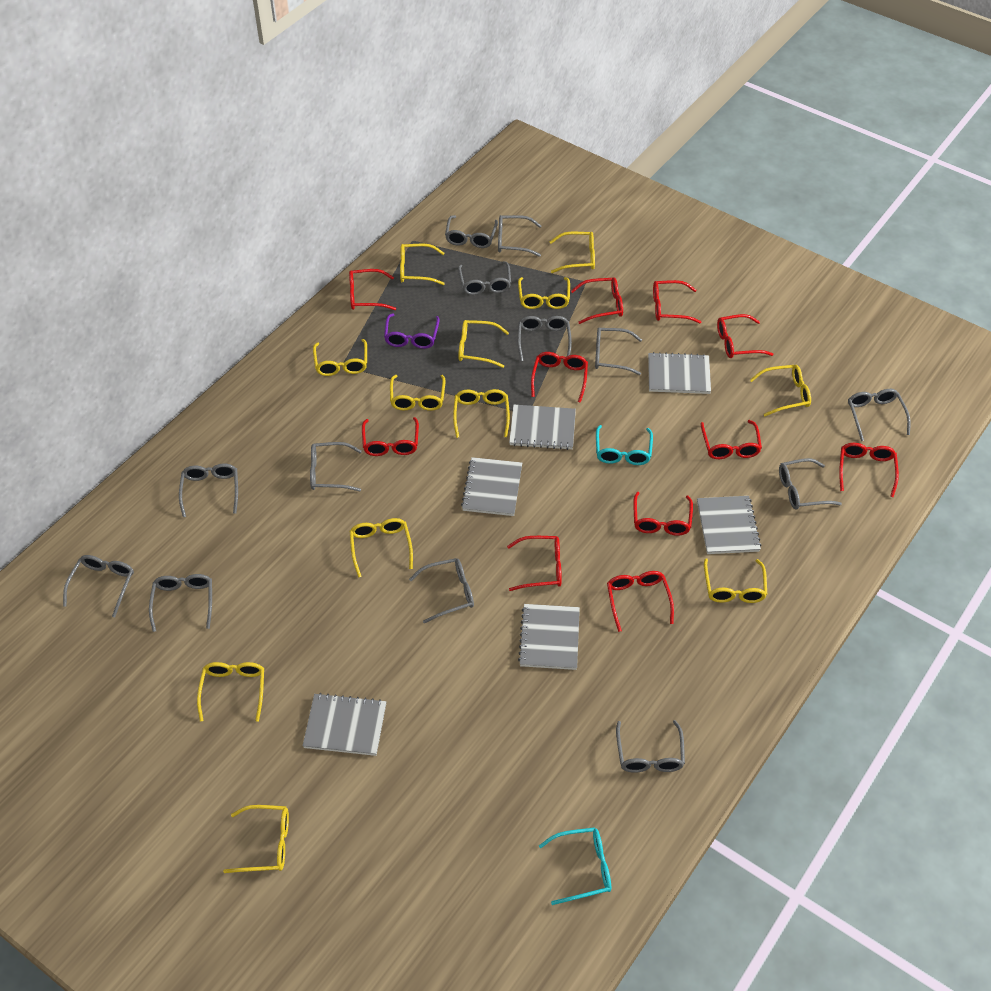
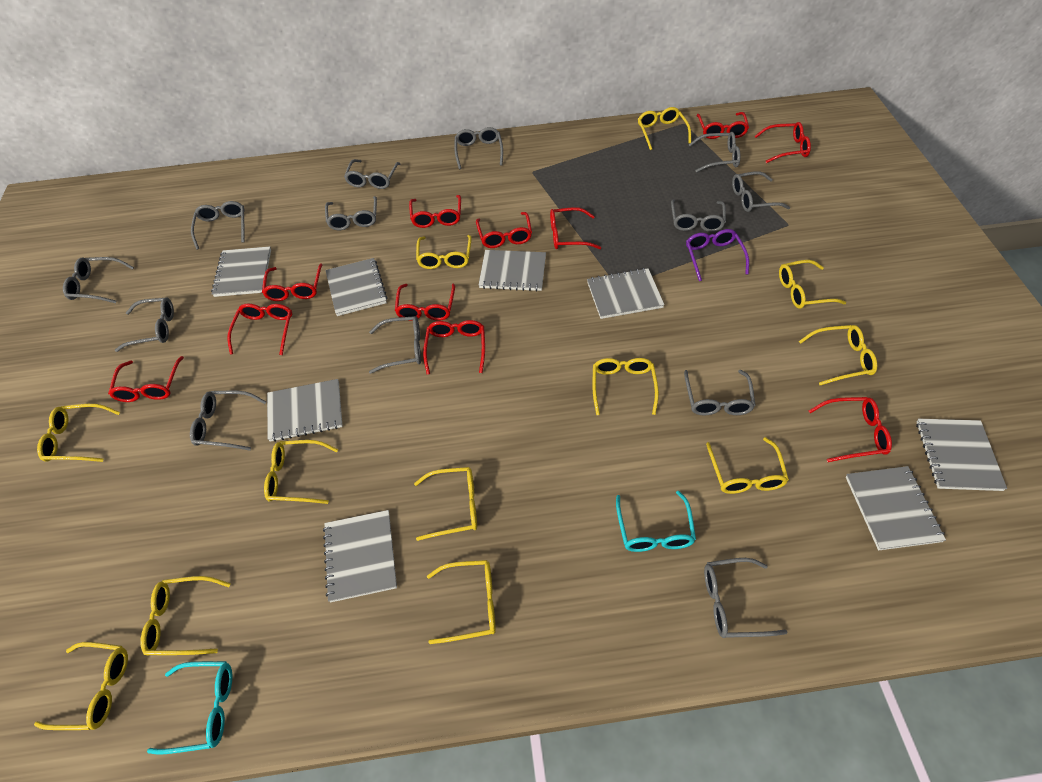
grey notebook: [303,693,386,756] [461,457,522,516] [509,405,576,450] [518,604,580,670] [648,352,711,394] [697,496,762,554] = 6 -> [211,246,271,297] [267,379,343,442] [323,510,397,602] [325,258,387,316] [479,250,546,291] [587,268,665,319] [846,466,946,550] [916,419,1007,491] = 8

